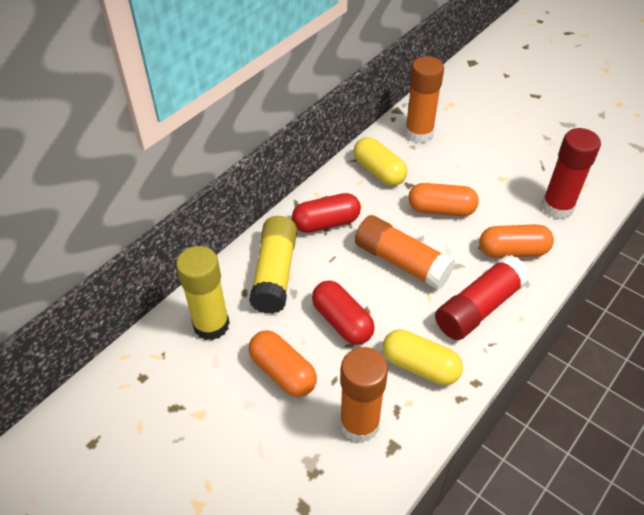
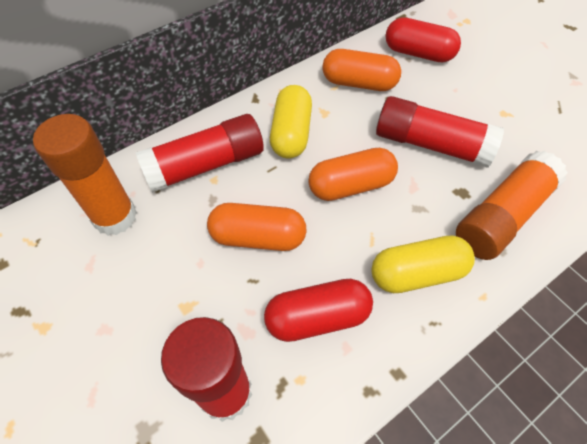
orange glue stick: [340,347,388,443] [355,215,455,290] [405,56,444,143] = 3 -> [33,114,137,236] [456,151,568,260] = 2
red glue stick: [435,255,530,340] [542,128,601,219] = 2 -> [136,114,264,193] [161,317,252,422] [376,96,504,168] = 3
yellow glue stick: [176,246,230,341] [249,216,297,314] = 2 -> none = 0

